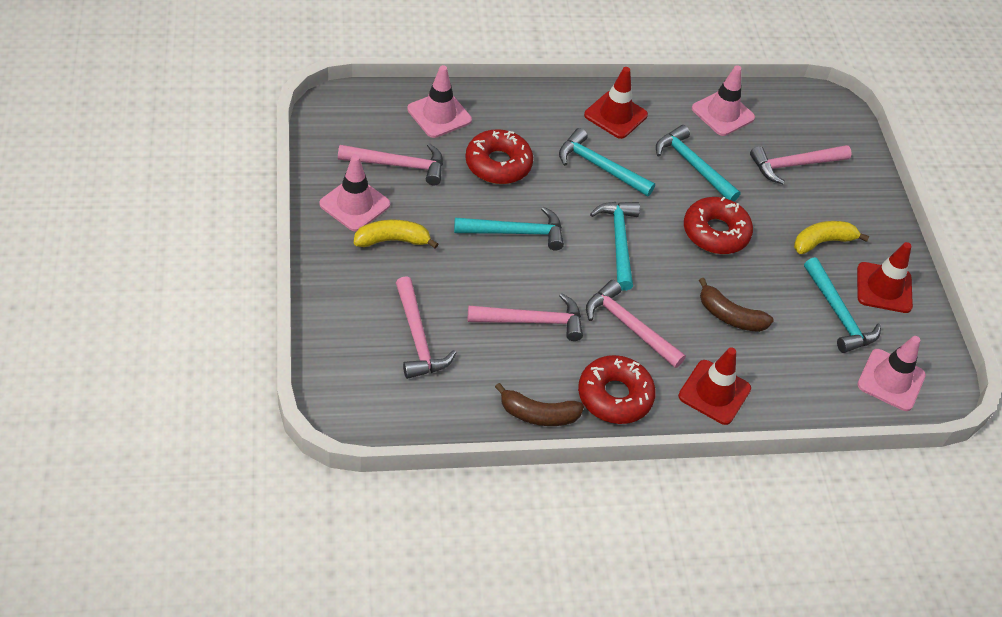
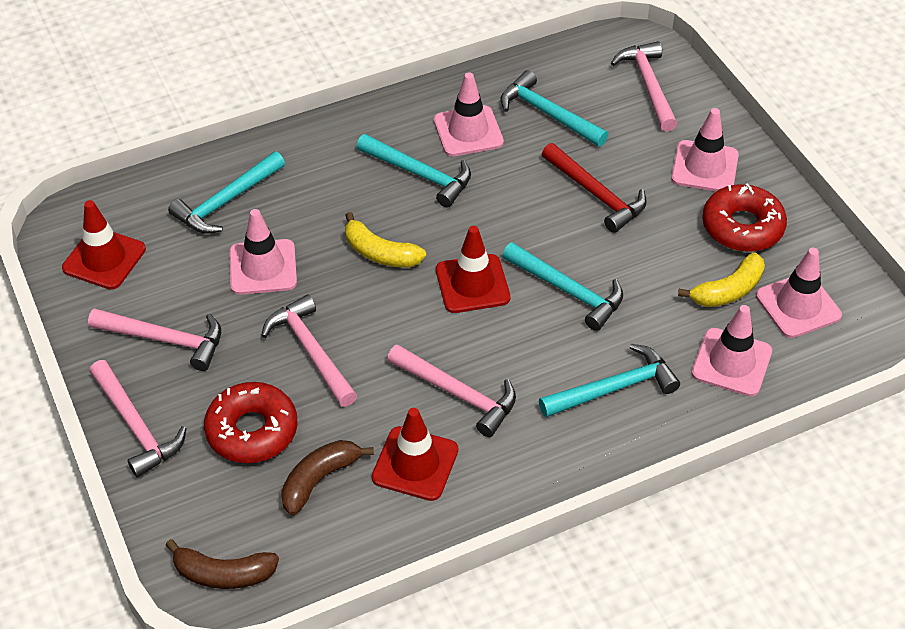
pink traffic cone: [319,155,390,231] [407,65,472,138] [692,66,755,136] [857,336,926,411] = 4 -> [229,209,297,295] [434,72,504,156] [671,108,739,191] [691,305,772,397] [756,248,842,338] = 5
red donut: [465,129,533,184] [578,355,656,424] [684,197,753,254] = 3 -> [204,382,297,463] [702,183,787,252] = 2
red hammer: none = 0 -> [542,143,647,233] = 1

